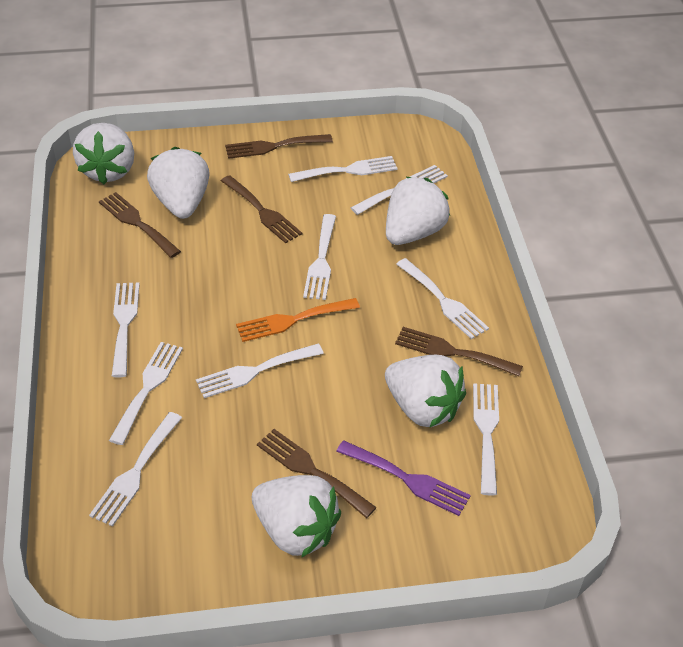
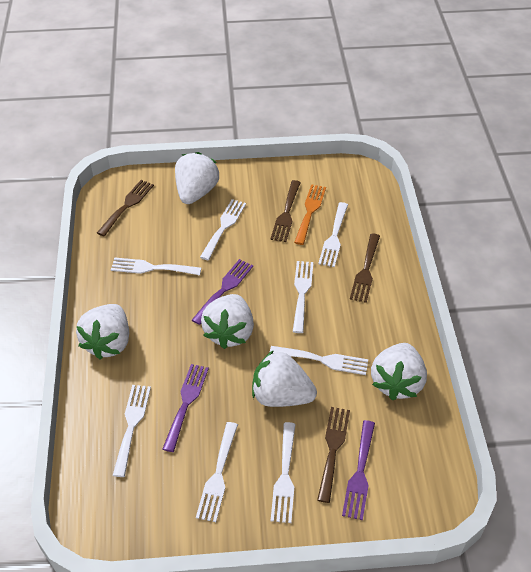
brown fork: [99,192,181,258] [221,175,302,244] [225,134,333,159] [257,429,377,518] [395,327,523,377] = 5 -> [97,180,154,236] [270,180,301,242] [317,407,350,503] [350,234,380,303] = 4
purple fork: [336,440,471,516] = 1 -> [163,364,209,452] [192,259,253,325] [342,420,375,520] = 3
white fork: [89,412,182,527] [109,342,183,445] [112,283,140,378] [196,343,324,398] [288,156,398,182] [303,214,336,300] [351,165,448,215] [396,258,489,339] [473,383,499,496] = 9 -> [111,257,201,275] [113,385,151,477] [196,422,238,522] [200,199,246,260] [269,346,368,375] [271,422,296,523] [293,261,313,333] [318,202,348,267] = 8

